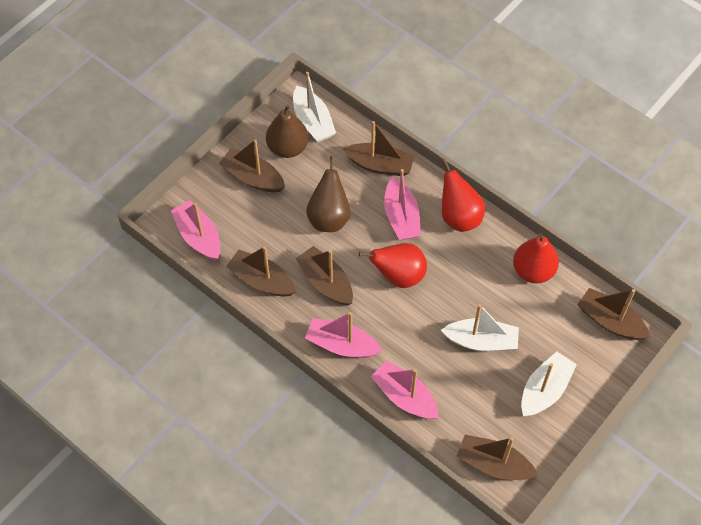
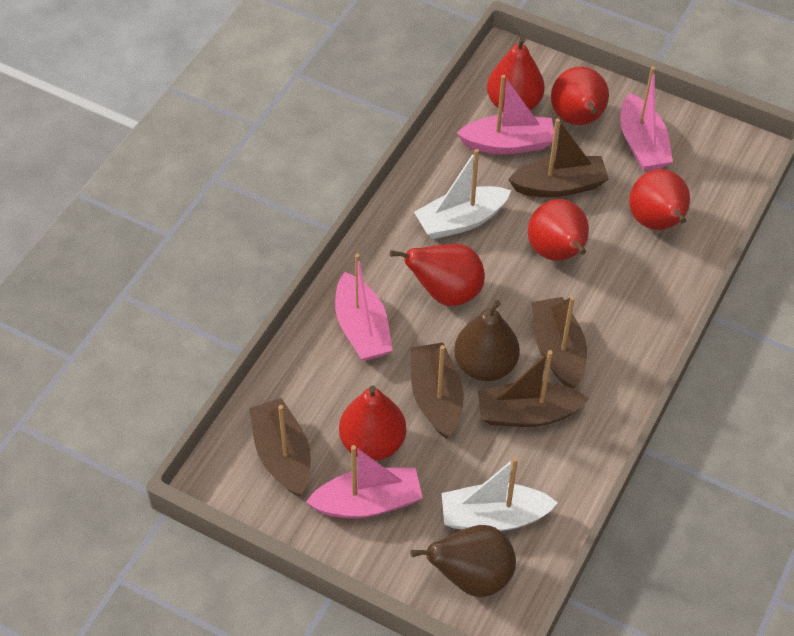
brown boat: [219,139,285,192] [226,246,296,297] [296,246,353,306] [343,121,414,176] [457,435,538,480] [577,288,650,340] = 6 -> [249,398,311,497] [411,343,464,439] [478,350,589,427] [508,119,609,198] [531,296,587,389] = 5
red pear: [359,243,427,288] [441,158,485,232] [513,233,559,283] = 3 -> [339,385,406,461] [390,244,485,306] [487,37,545,111] [528,199,589,261] [551,67,609,125] [629,169,690,230] = 6
white boat: [293,72,336,142] [441,304,519,351] [521,351,577,416] = 3 -> [414,149,511,239] [442,457,558,531] = 2

